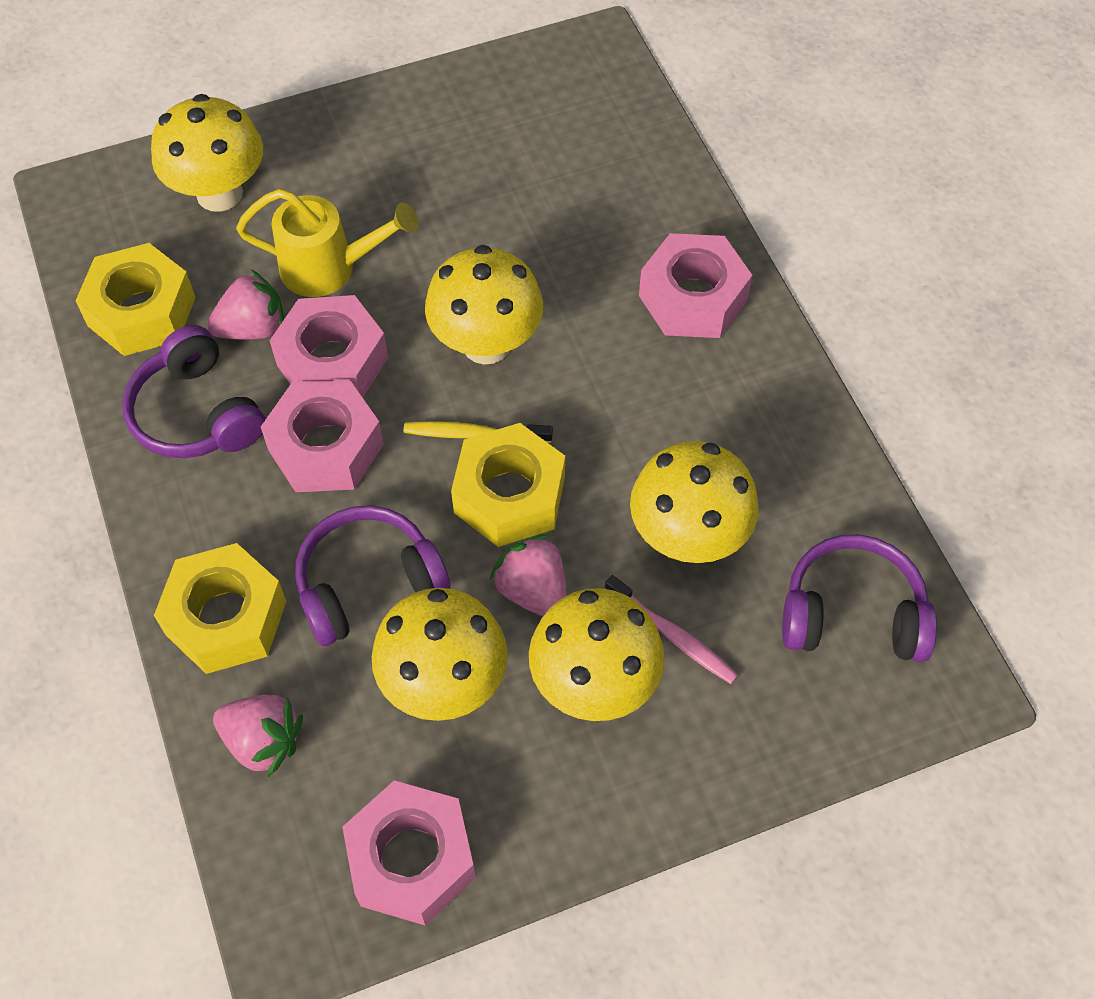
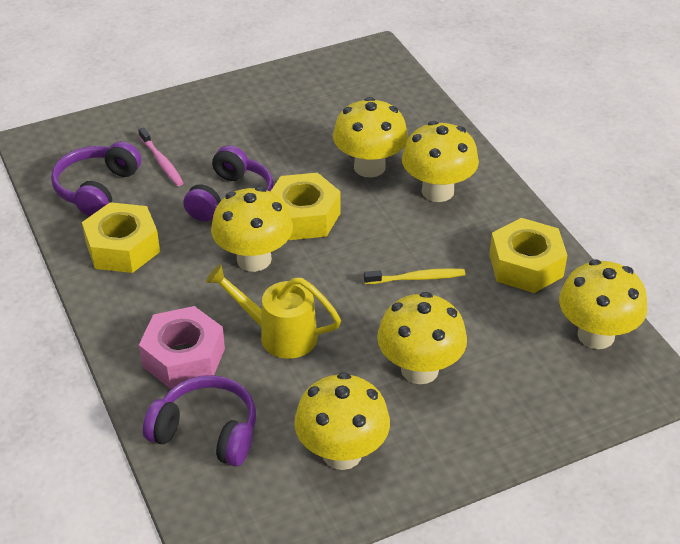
pink nut: [261,380,384,492] [270,295,388,398] [342,780,476,926] [639,233,752,338] = 4 -> [139,306,225,389] = 1
pink strawberry: [207,270,284,340] [213,695,303,777] [489,534,567,617] = 3 -> none = 0
yellow mushroom: [151,94,263,212] [372,588,508,721] [425,245,543,365] [529,588,665,721] [630,441,759,563] = 5 -> [211,187,293,272] [294,372,390,470] [333,97,408,178] [377,292,467,384] [402,121,479,202] [559,259,647,349] = 6

